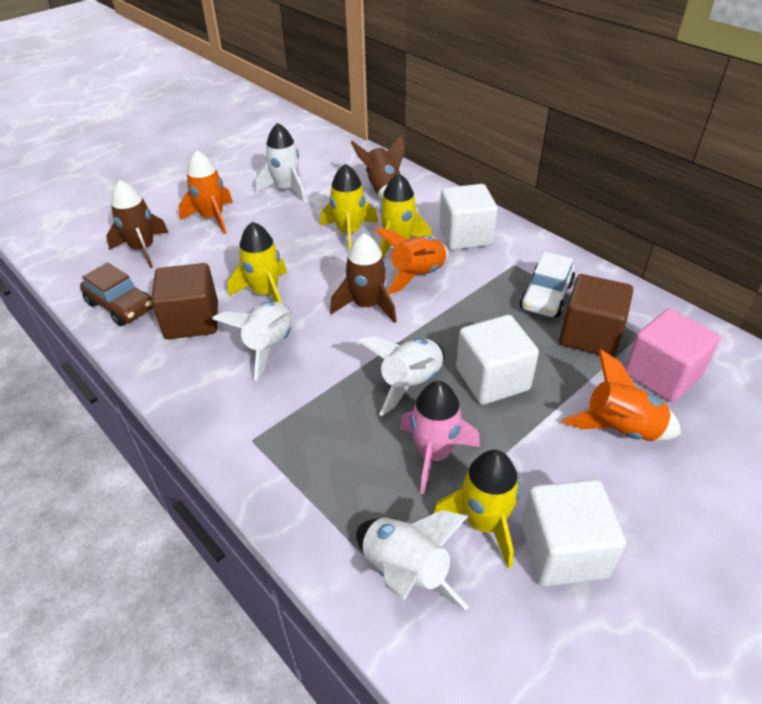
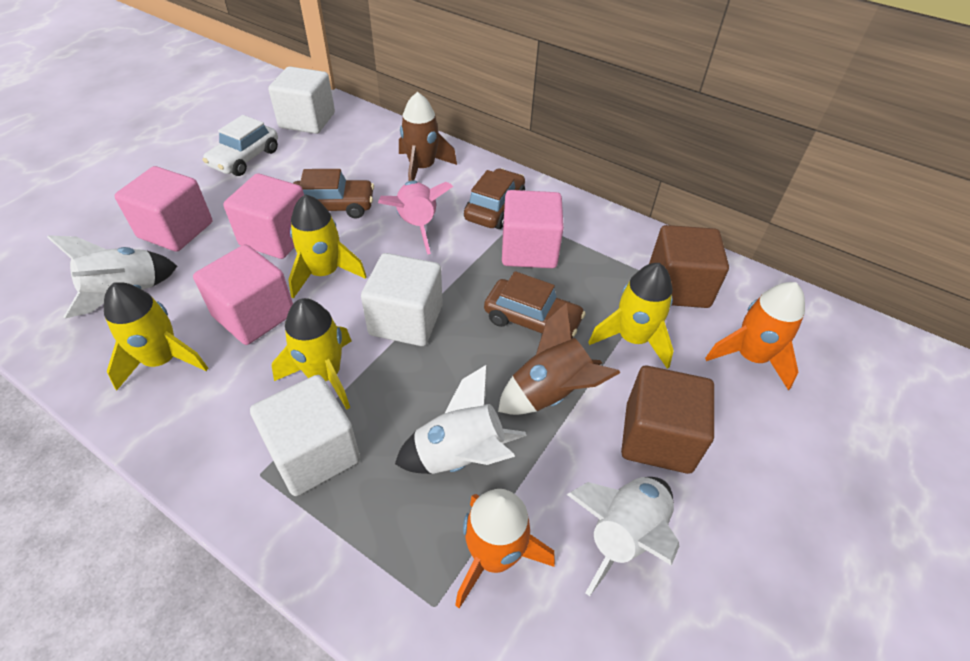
brown car: [80,262,153,326] = 1 -> [293,169,374,219] [464,168,525,229] [484,271,586,339] = 3
brown rocket: [106,180,169,268] [330,233,397,323] [351,135,405,200] = 3 -> [399,92,457,181] [498,303,620,415] = 2
orange rocket: [178,150,233,234] [374,228,449,294] [562,349,681,441] = 3 -> [455,489,555,609] [705,282,805,390] = 2
pink cube: [624,309,720,402] = 1 -> [115,166,212,252] [193,244,293,345] [223,173,304,259] [502,190,564,268] = 4
white rocket: [212,302,292,380] [256,123,306,202] [356,510,468,610] [358,336,444,416] = 4 -> [47,235,177,319] [395,365,527,474] [566,477,679,596] = 3

